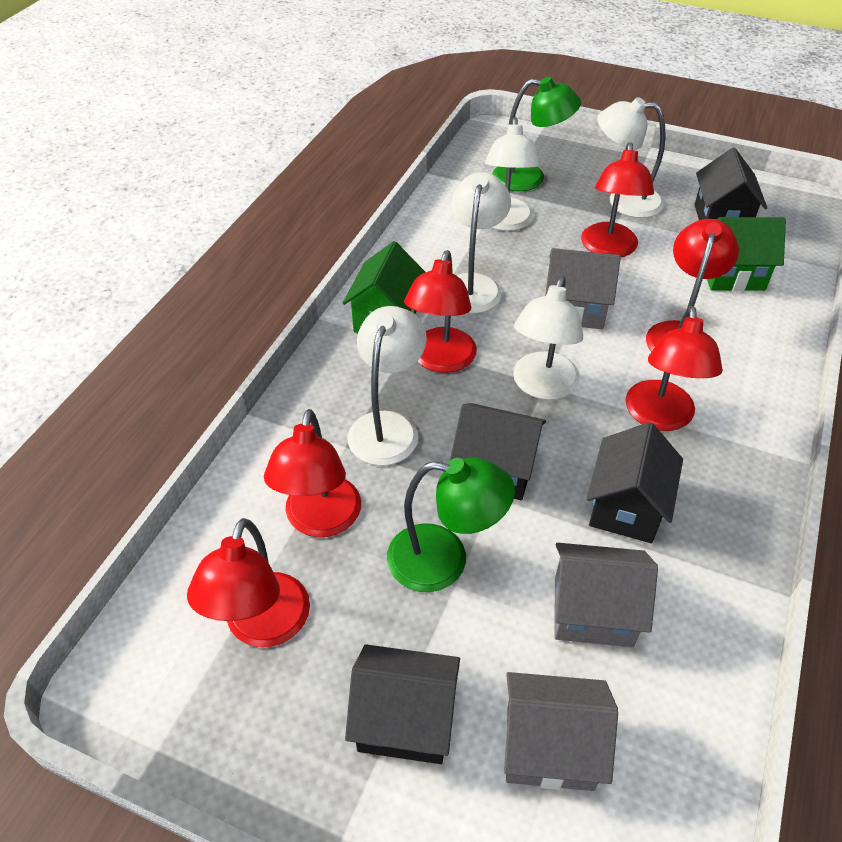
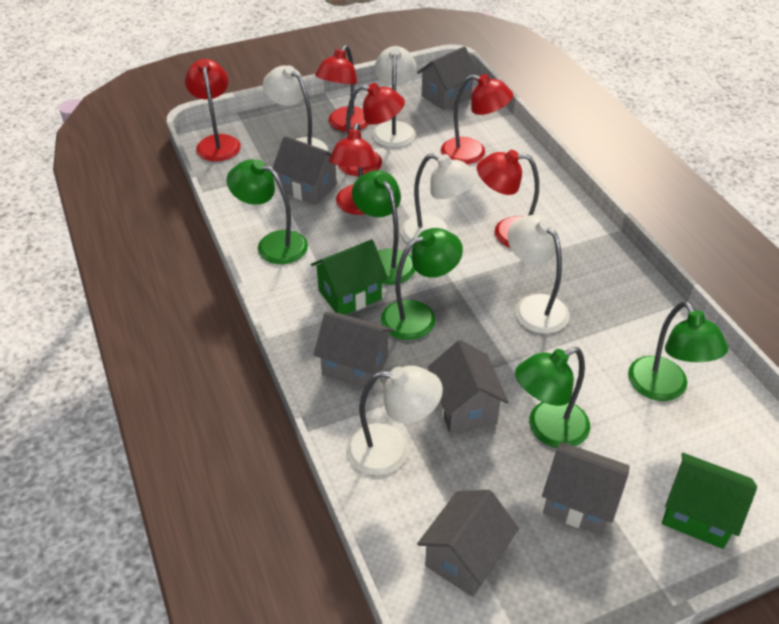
black house: [345,644,460,764] [450,403,546,500] [587,422,683,543] [695,148,767,220] = 4 -> none = 0
green lamp: [387,457,515,592] [492,77,581,191] = 2 -> [227,160,308,264] [352,170,415,285] [381,228,463,340] [515,347,590,448] [628,301,728,401] = 5
grey house: [504,672,618,791] [545,248,621,329] [554,543,658,647] = 3 -> [273,136,337,205] [314,312,394,390] [417,46,479,111] [417,490,519,597] [428,340,509,434] [542,442,630,536] = 6

